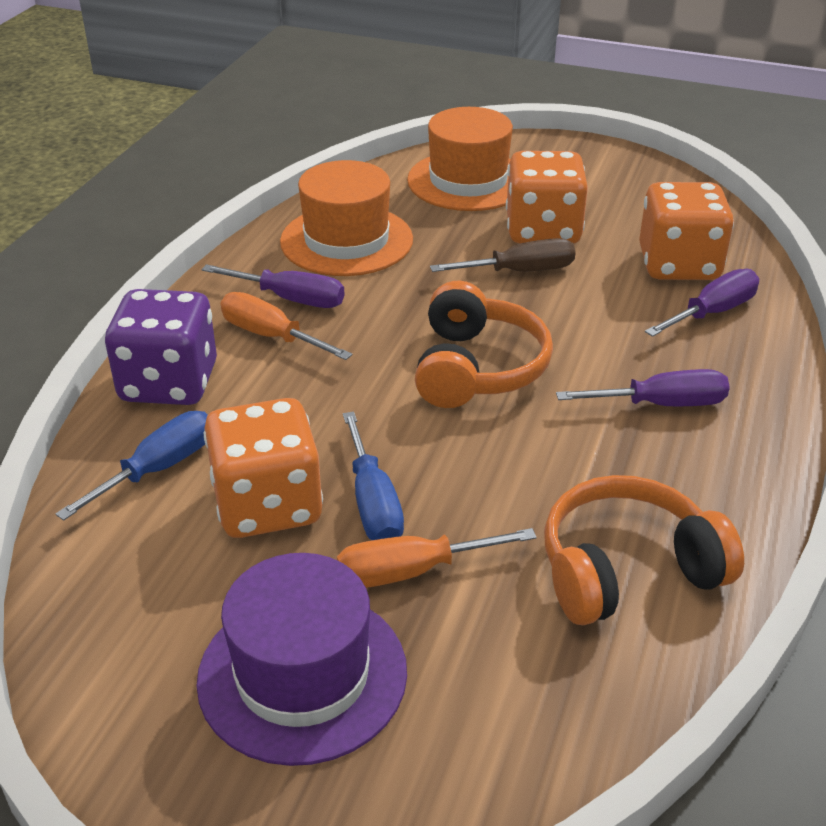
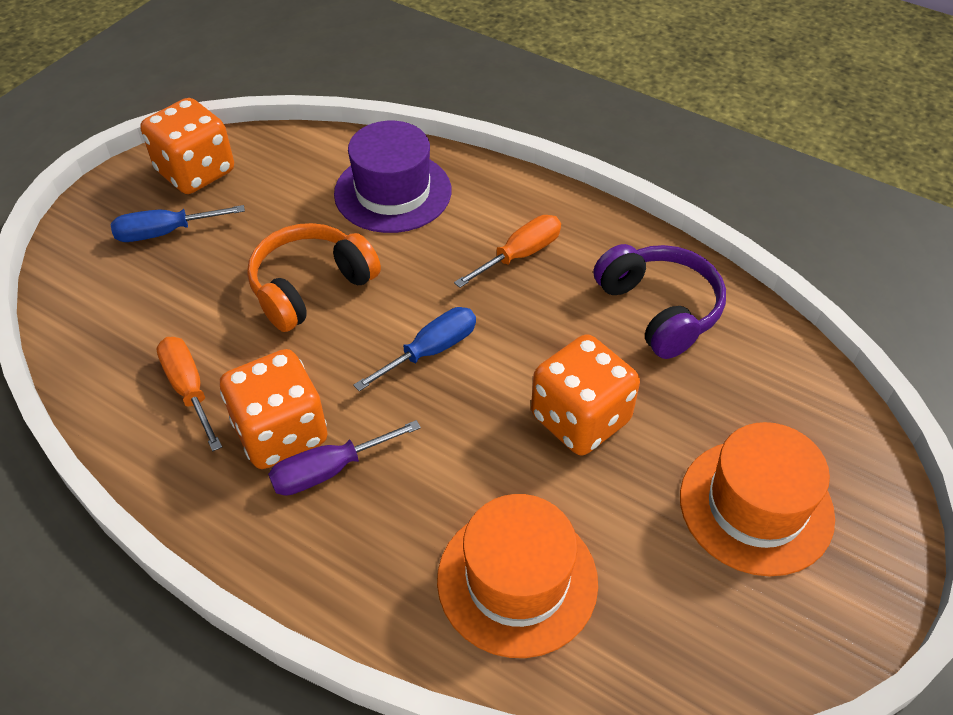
brown screwdriver: [430,238,576,272] = 1 -> none = 0
orange headphones: [415,281,553,408] [544,475,744,625] = 2 -> [247,223,381,332] = 1
purple dice: [105,289,217,405] = 1 -> none = 0
purple headphones: none = 0 -> [593,244,726,359] = 1
purple screwdriver: [202,264,345,308] [556,369,730,406] [645,269,759,337] = 3 -> [268,420,421,496] = 1

